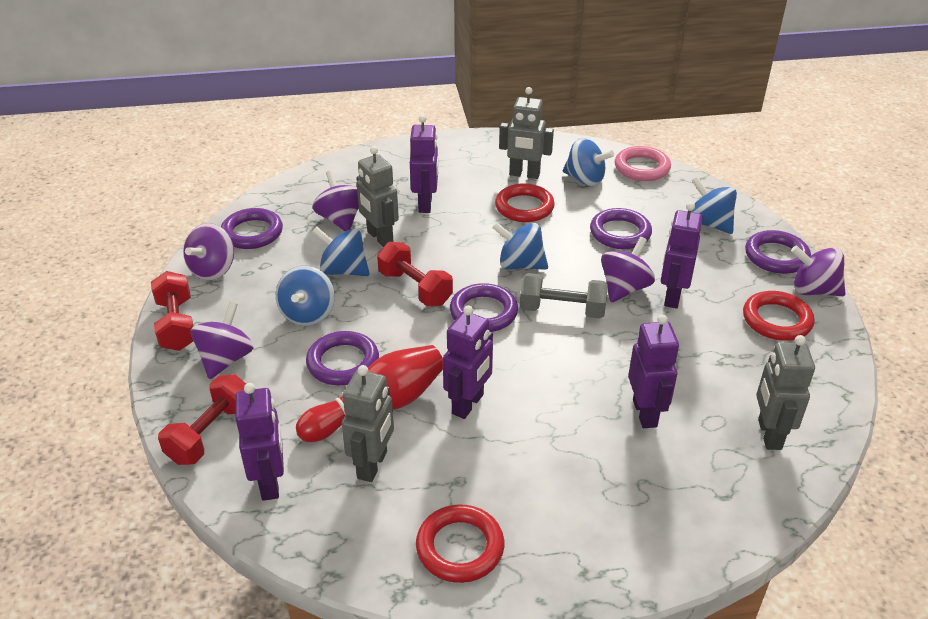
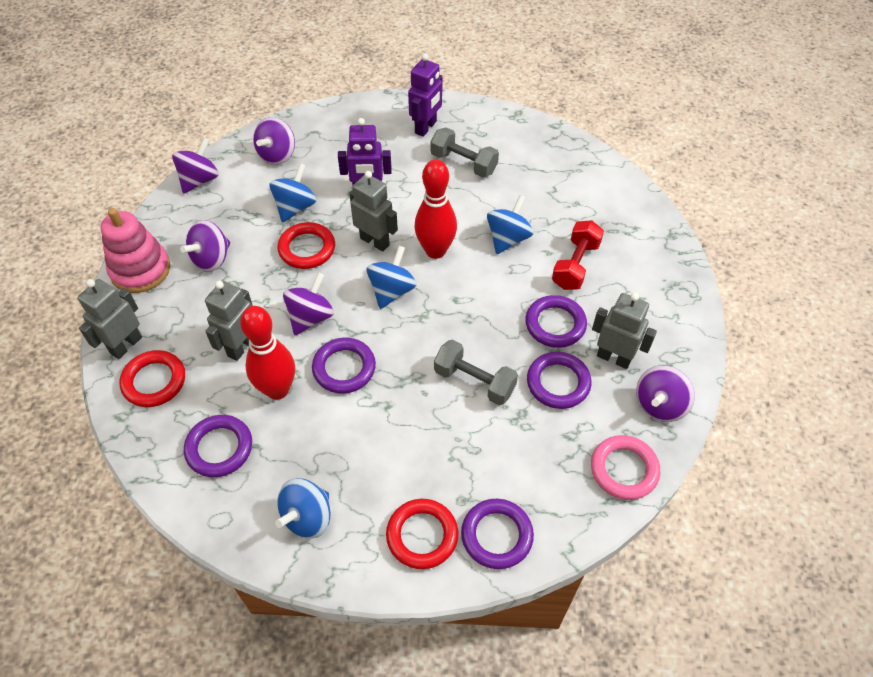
blue spinning top: [276,266,335,326] [312,226,370,276] [492,222,548,270] [563,138,614,187] [691,177,737,234] = 5 -> [269,163,316,223] [275,478,330,539] [367,246,416,309] [487,195,533,254] = 4
grey dumbbell: [520,273,608,318] = 1 -> [431,127,499,177] [434,340,518,405] = 2
pink stacking toy: none = 0 -> [100,208,170,293] = 1
purple robot: [235,383,284,501] [410,115,439,213] [443,305,493,419] [628,314,679,428] [661,202,703,308] = 5 -> [338,118,392,185] [408,54,442,137] = 2
red bowling pin: [296,345,443,442] = 1 -> [240,306,295,400] [414,159,457,259] = 2
red dumbbell: [151,271,194,351] [158,374,246,465] [377,242,453,306] = 3 -> [552,220,604,290] = 1

